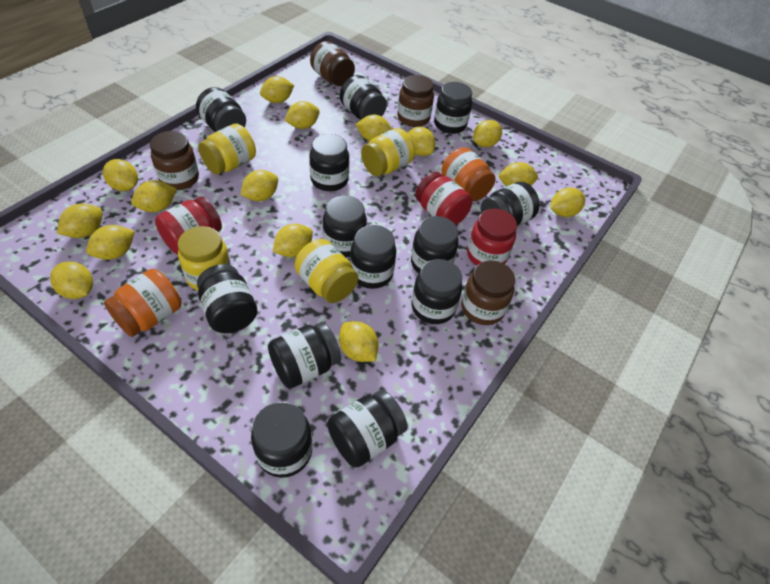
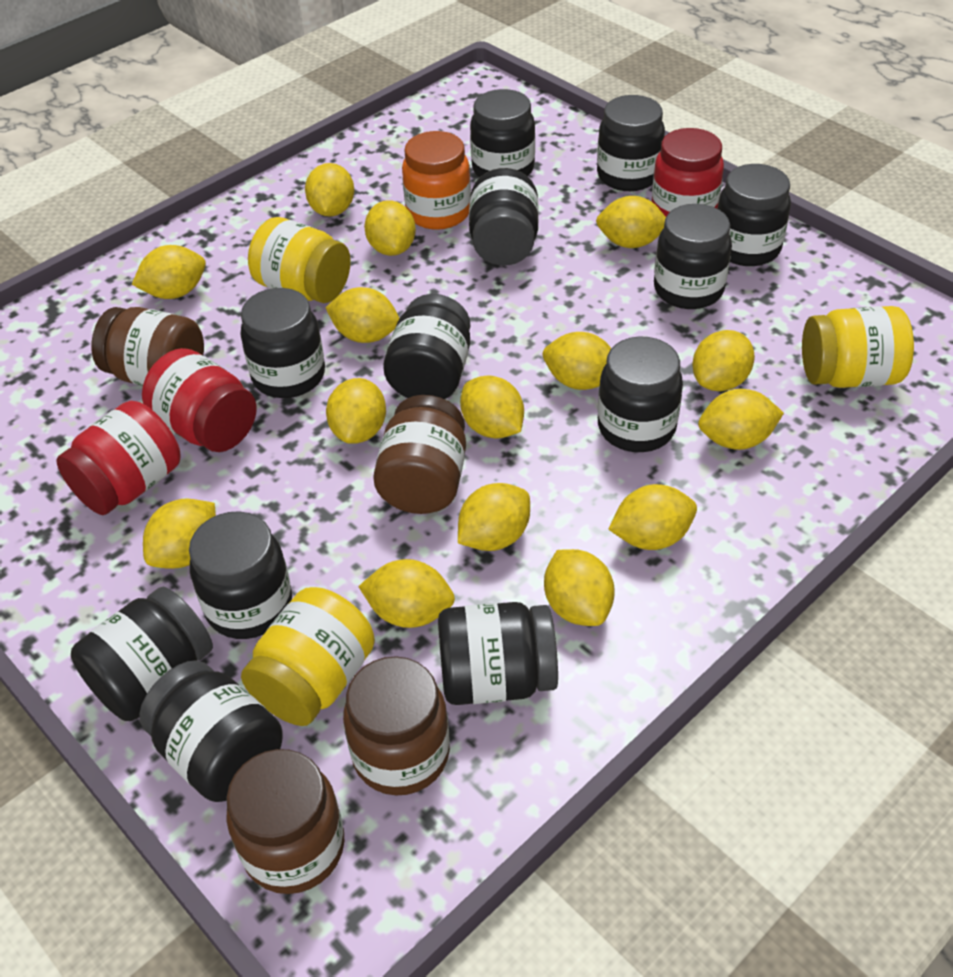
black jar: [196,87,246,132] [197,264,257,333] [251,402,312,478] [268,322,341,388] [309,134,349,191] [323,195,367,257] [327,390,407,467] [340,75,387,120] [350,225,396,289] [411,216,458,273] [411,259,462,324] [434,82,472,134] [481,182,539,226] = 13 -> [71,587,213,721] [139,660,283,802] [189,511,292,639] [240,288,325,398] [383,294,470,399] [438,602,558,705] [469,168,539,266] [470,89,535,178] [597,95,665,191] [598,336,683,452] [654,204,732,309] [717,164,791,266] = 12
orange jar: [104,269,182,337] [441,147,496,201] = 2 -> [402,131,471,230] = 1
yellow jar: [178,226,231,291] [198,123,256,175] [294,239,358,303] [361,128,415,176] = 4 -> [241,587,375,726] [248,217,351,303] [802,306,914,388] = 3

